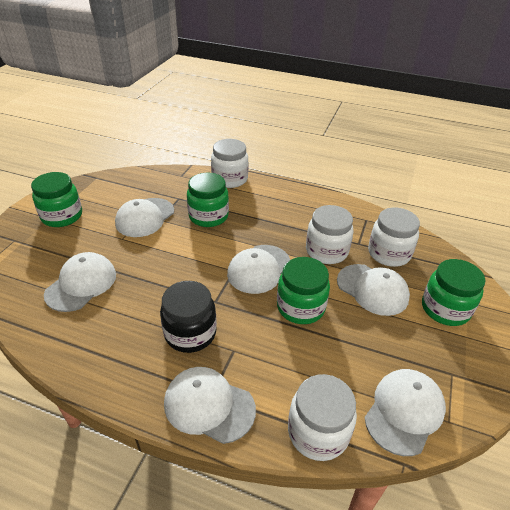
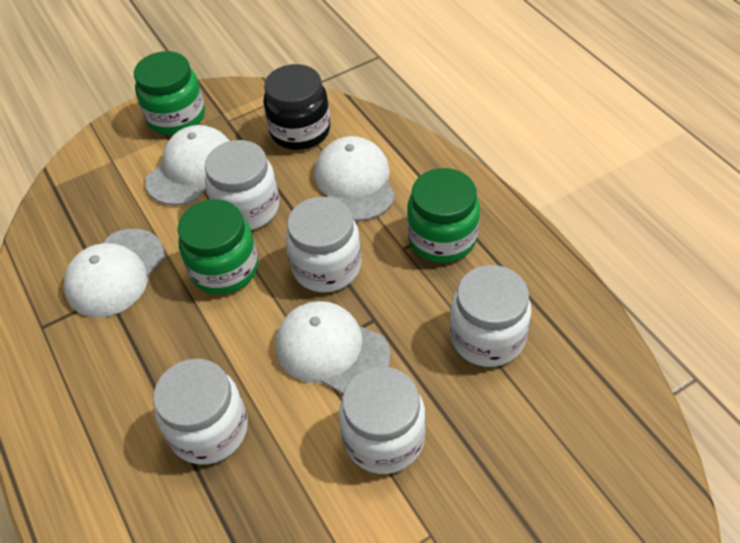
green jar: [31,172,82,227] [187,173,229,227] [277,257,330,324] [422,259,486,326] = 4 -> [134,51,205,135] [177,199,258,295] [407,168,480,263] = 3
white cap: [44,252,116,312] [115,198,174,237] [164,367,256,444] [227,245,290,294] [337,264,410,316] [365,369,446,456] = 6 -> [63,229,164,317] [145,125,230,206] [276,301,391,394] [315,136,395,221] = 4
white jar: [211,139,249,188] [288,374,357,461] [306,205,354,264] [368,207,420,267] = 4 -> [153,359,248,465] [205,140,279,230] [285,197,362,292] [339,366,426,474] [450,265,532,367] = 5

